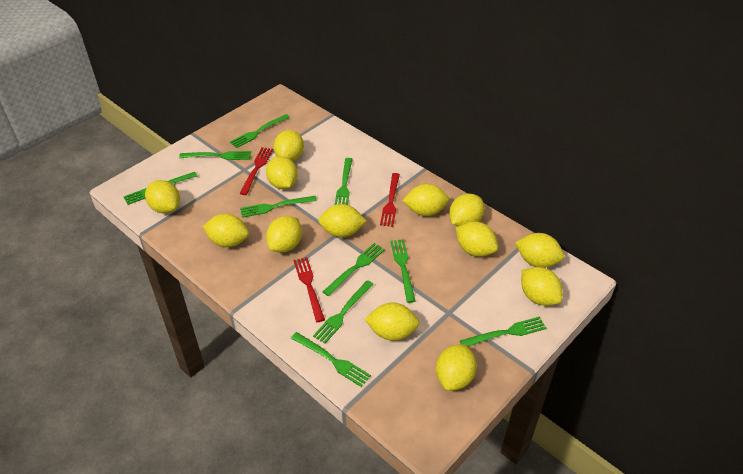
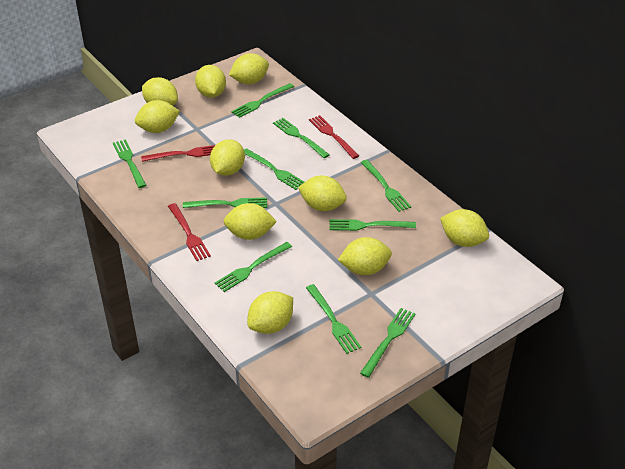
yellow lemon: [145,180,180,214] [203,213,249,247] [266,156,298,189] [266,216,302,252] [274,130,304,161] [318,204,366,237] [364,302,419,341] [402,184,449,216] [436,344,477,391] [449,194,484,226] [456,221,498,257] [515,233,564,268] [521,267,563,306] = 13 -> [135,100,180,133] [142,77,178,106] [195,65,226,98] [210,139,245,176] [223,203,277,240] [229,53,269,84] [247,291,293,334] [298,176,347,211] [338,237,392,275] [440,209,489,247] = 10

